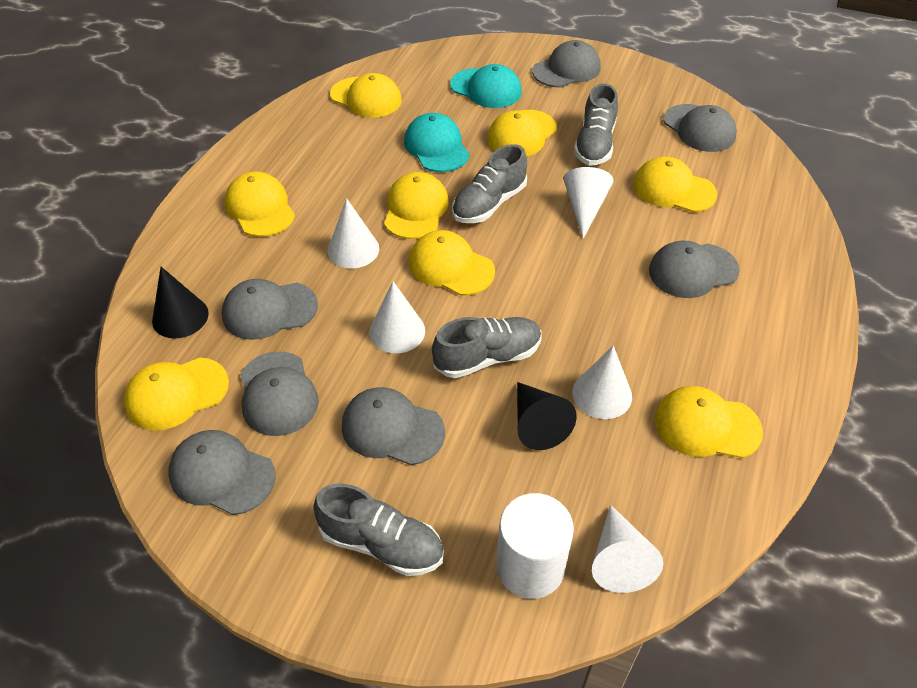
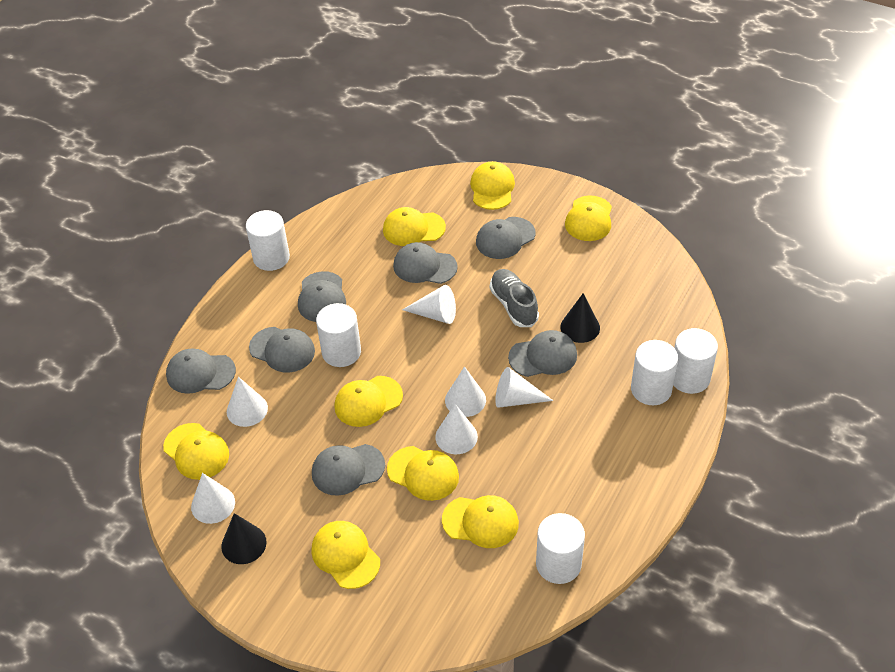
grey shoe: [313,484,444,576] [432,317,542,378] [452,144,527,223] [574,84,618,166] = 4 -> [490,269,539,327] = 1
turquoise cap: [404,113,470,172] [450,64,522,108] = 2 -> none = 0
white cone: [328,198,379,268] [369,281,425,353] [563,167,614,239] [573,346,632,419] [592,505,663,593] = 5 -> [191,473,235,524] [227,377,268,427] [402,285,456,324] [435,404,478,454] [445,366,486,417] [495,367,553,408] = 6
white cylinder: [496,493,574,599] = 1 -> [246,210,290,271] [316,303,361,367] [536,513,585,584] [631,340,678,405] [673,328,718,394] = 5

